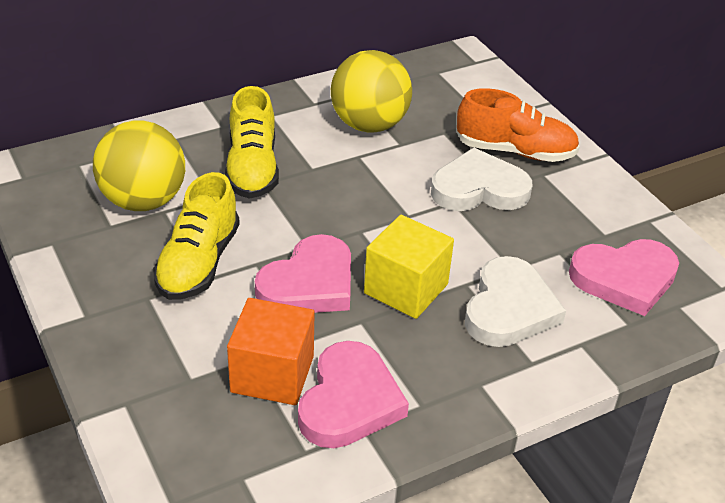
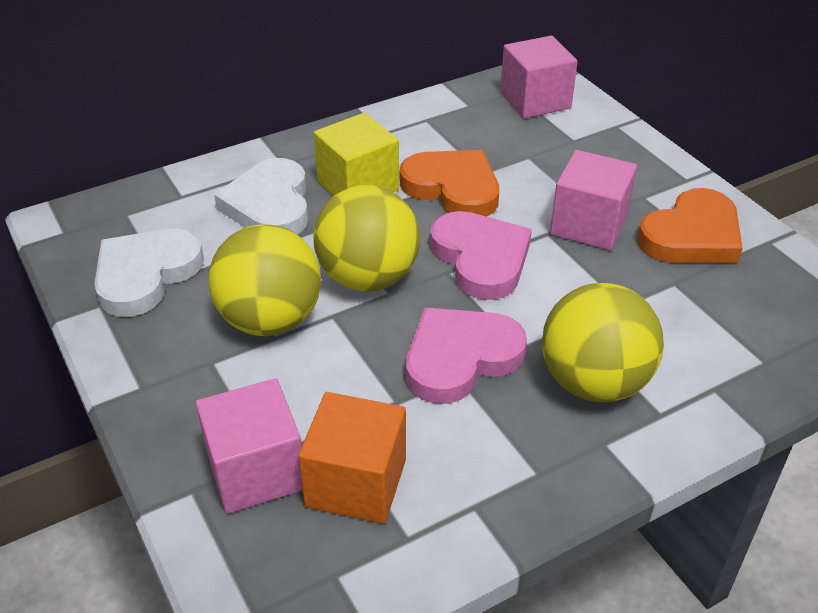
orange heart: none = 0 -> [400,150,499,217] [637,188,743,263] = 2
orange shoe: [456,88,580,162] = 1 -> none = 0
pink cube: none = 0 -> [196,378,303,514] [500,36,578,119] [550,150,637,250] = 3
pink heart: [255,234,351,313] [298,341,409,448] [569,239,679,316] = 3 -> [406,308,527,404] [430,211,532,300] = 2
yellow ball: [93,120,185,211] [331,50,412,133] = 2 -> [208,224,321,336] [314,185,420,291] [542,283,664,402] = 3
yellow shoe: [153,172,240,300] [225,86,279,199] = 2 -> none = 0

